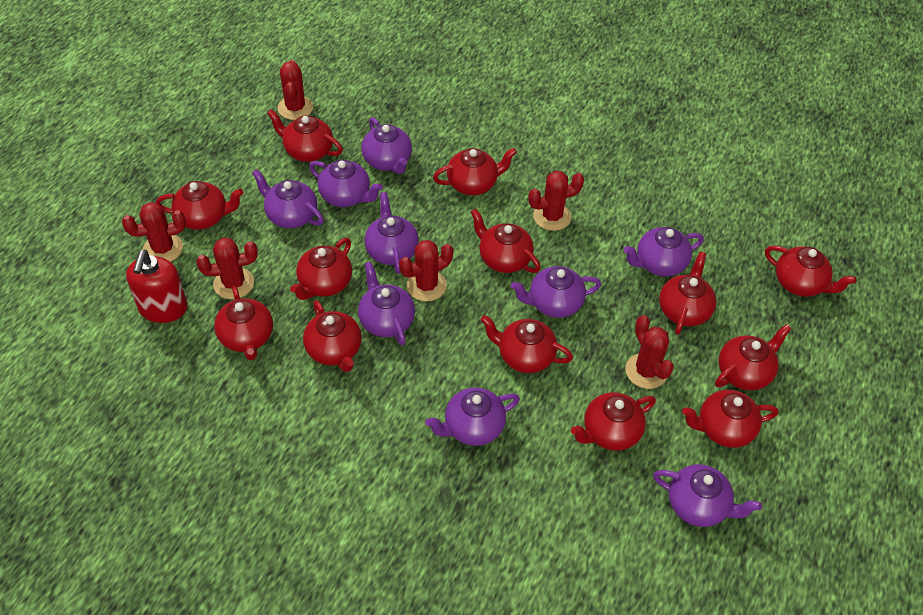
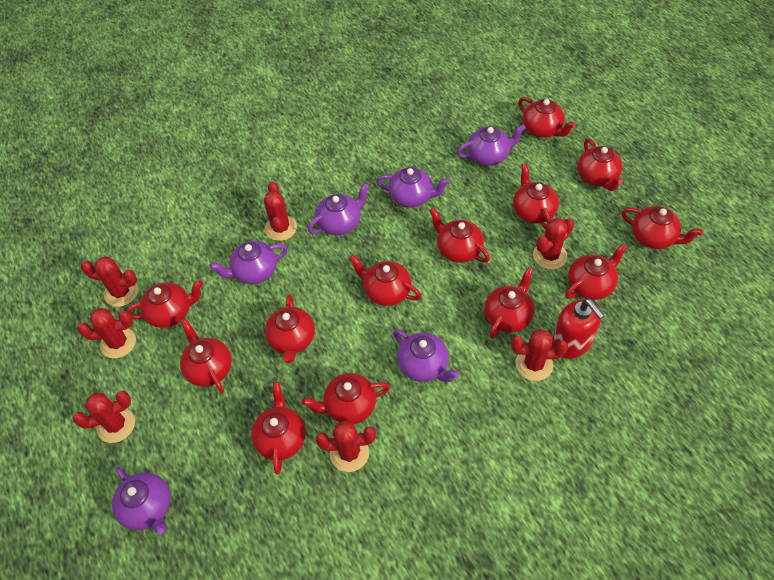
purple teapot: [252,169,324,228] [309,160,383,207] [358,261,415,345] [361,117,412,174] [364,192,419,274] [425,388,520,446] [511,266,601,318] [624,227,704,276] [653,464,762,527] = 9 -> [112,466,171,534] [209,241,288,284] [308,183,370,235] [376,167,450,208] [393,329,459,382] [457,125,526,166] = 6
red cactus: [122,202,186,262] [196,237,258,299] [278,60,313,120] [399,240,453,301] [528,171,584,231] [625,315,674,389] = 6 -> [72,391,135,443] [78,308,136,358] [81,256,138,307] [264,182,297,241] [316,420,376,472] [511,329,568,381] [533,218,574,269] = 7

